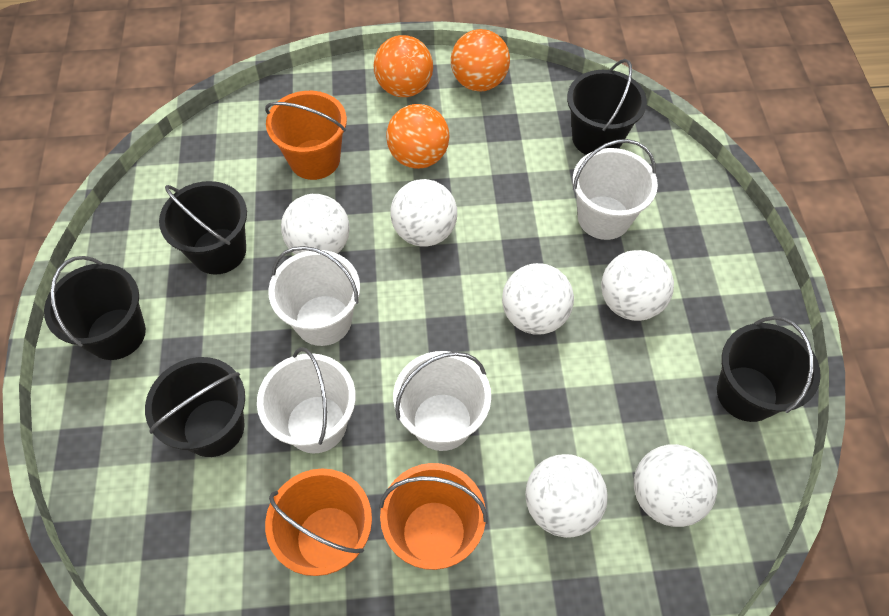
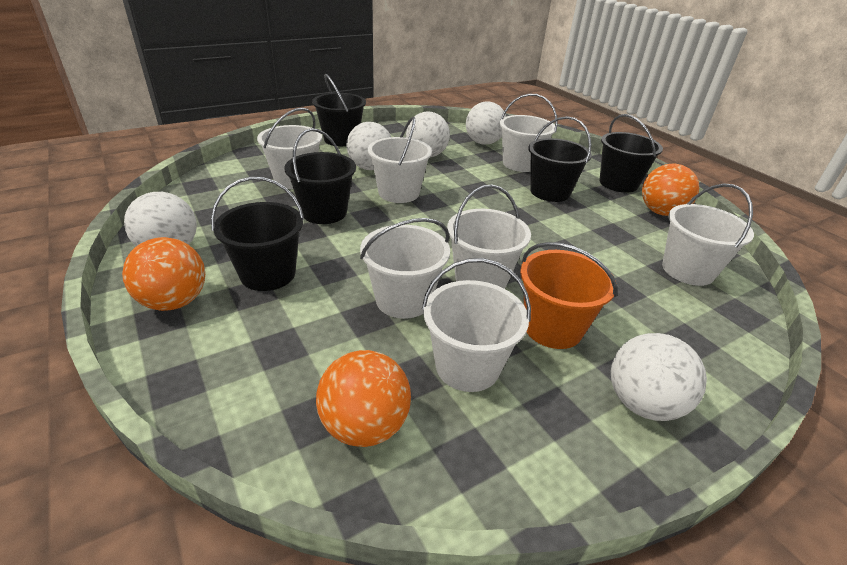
orange bucket: [265,91,347,180] [265,468,372,576] [379,463,488,570] = 3 -> [520,242,618,349] = 1
white ball: [281,194,350,255] [390,179,457,247] [502,263,574,335] [525,454,608,538] [601,250,674,321] [634,444,718,527] = 6 -> [124,192,197,246] [346,122,391,170] [406,112,450,157] [466,101,506,145] [611,333,707,421] = 5
white bucket: [257,347,356,453] [268,246,360,346] [393,351,491,451] [573,139,658,240] = 4 -> [257,107,322,189] [360,218,450,319] [368,117,432,203] [422,258,531,392] [447,184,531,289] [500,94,558,172] [662,183,754,286] = 7

